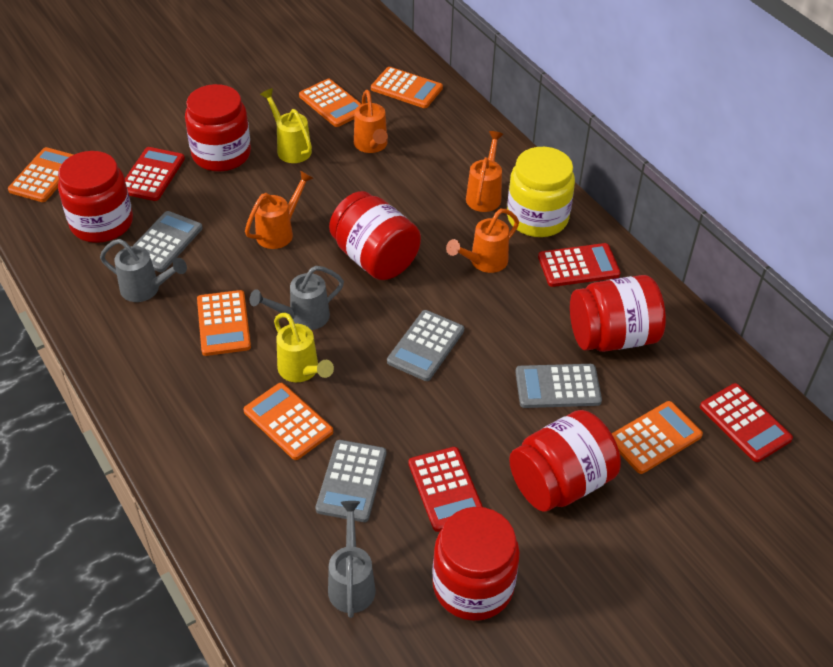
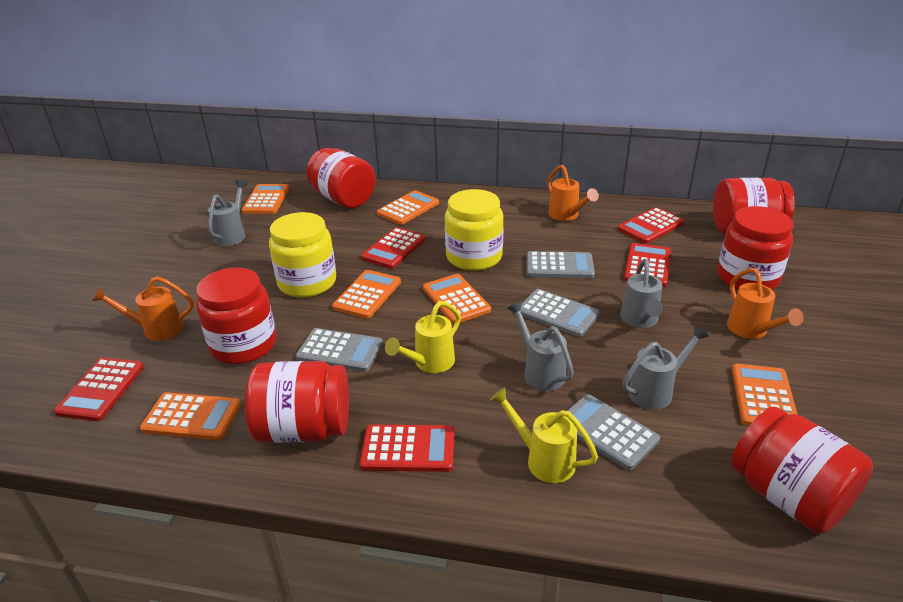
grey watering can: [100,239,187,302] [250,266,344,330] [328,501,376,618] = 3 -> [208,180,248,246] [507,301,574,391] [620,259,663,328] [622,325,709,410] = 4
orange watering can: [245,170,314,249] [354,90,388,153] [446,209,519,273] [466,131,504,212] = 4 -> [92,276,194,341] [547,165,599,221] [727,268,804,339] = 3
red calculator: [125,147,185,201] [408,447,483,532] [538,243,621,287] [700,383,793,462] = 4 -> [54,358,144,421] [360,424,455,472] [361,227,426,269] [618,207,684,244] [624,243,671,287] = 5
yellow jar: [507,147,575,237] = 1 -> [269,212,336,298] [445,189,503,271] = 2

